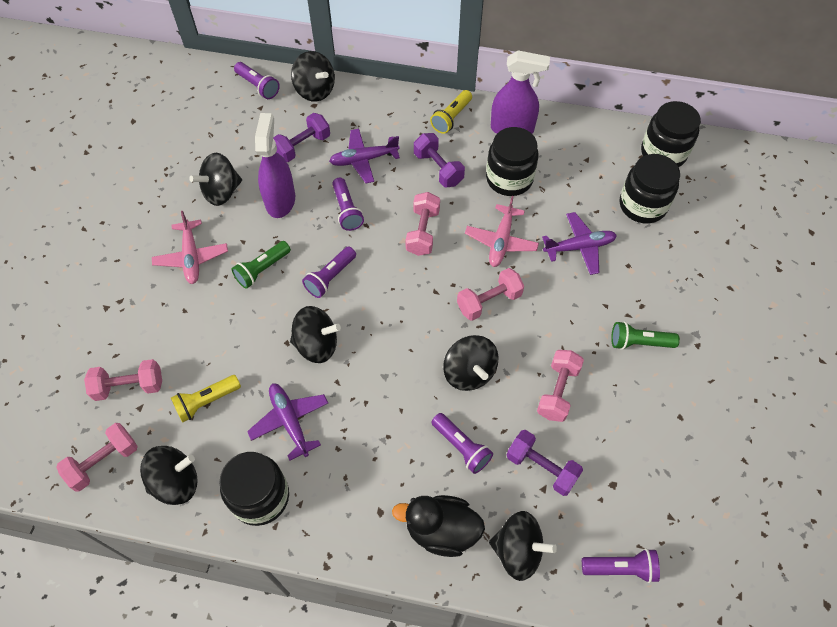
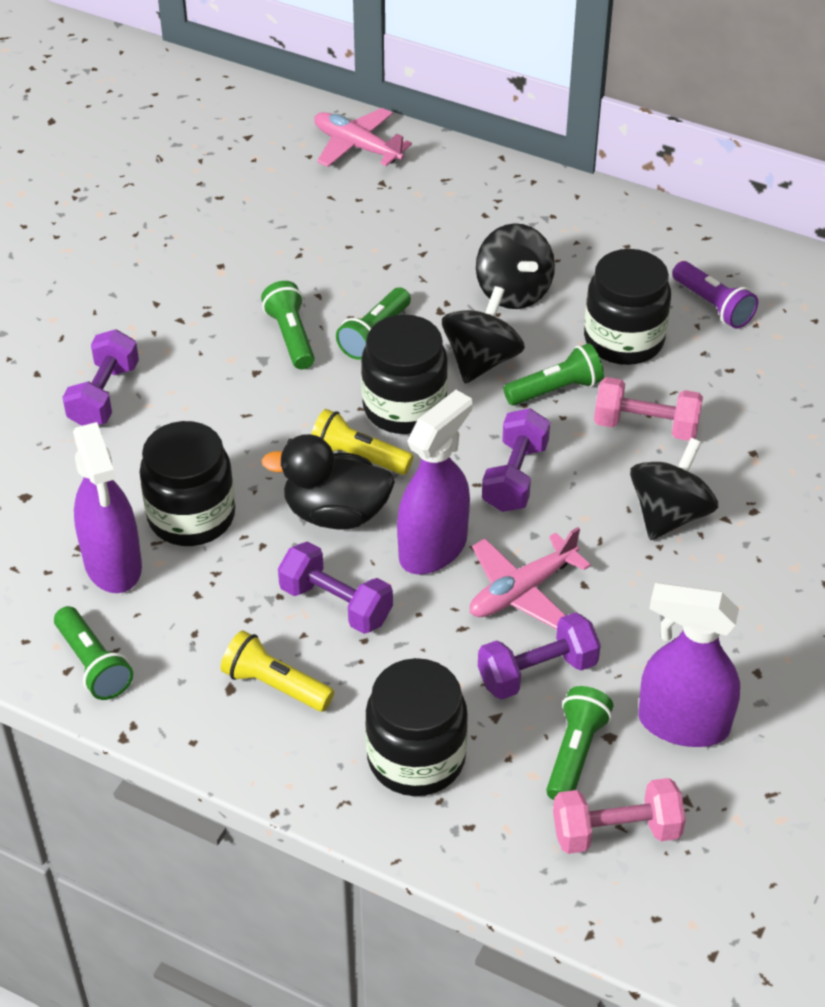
black spinning top: [140,446,198,505] [189,153,242,206] [290,306,341,363] [291,51,335,101] [443,335,499,391] [489,511,557,581] = 6 -> [442,286,525,384] [476,223,555,309] [630,438,718,540] = 3
green flashlight: [231,241,291,289] [611,321,680,350] = 2 -> [54,606,133,700] [261,281,315,370] [336,287,411,360] [503,343,604,406] [546,686,613,800] = 5
pink dumbbell: [56,423,138,491] [84,359,162,401] [405,192,440,256] [457,268,524,321] [537,350,584,422] = 5 -> [553,778,686,854] [594,377,703,441] = 2
purple dumbbell: [273,113,330,162] [414,133,465,187] [507,430,583,496] = 3 -> [62,329,139,426] [278,542,393,634] [478,612,601,700] [482,408,550,512] = 4
purple flashlight: [234,62,280,99] [302,246,356,298] [332,178,364,231] [431,413,493,474] [582,549,660,583] = 5 -> [672,261,758,329] = 1
purple plane: [247,384,328,460] [329,129,400,183] [542,212,617,275] = 3 -> none = 0
purple spray bottle: [255,113,295,218] [491,51,550,134] = 2 -> [73,422,142,593] [397,390,472,574] [638,583,740,747] = 3

